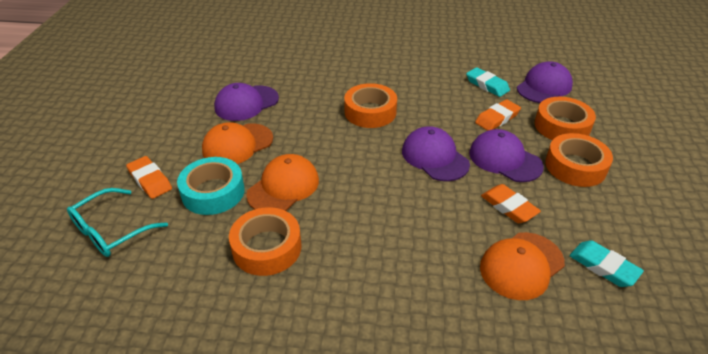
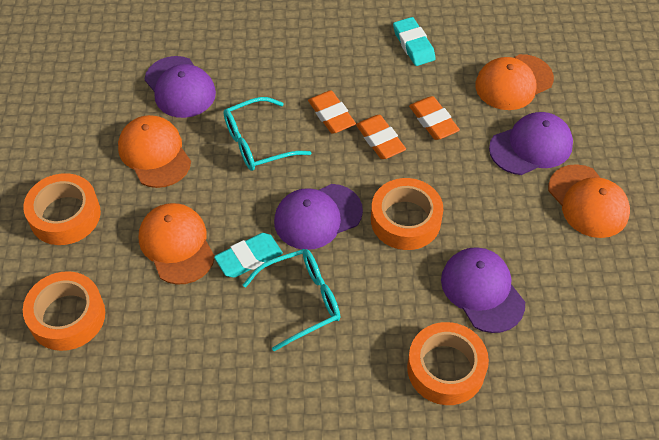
orange cap: [202,122,273,164] [246,154,319,211] [480,232,565,300] = 3 -> [118,115,191,188] [139,203,215,285] [475,54,554,110] [548,164,630,238] = 4
turquoise glasses: [67,188,168,257] = 1 -> [223,97,312,171] [243,249,340,352] = 2
turquoise tape: [177,157,245,215] = 1 -> none = 0

